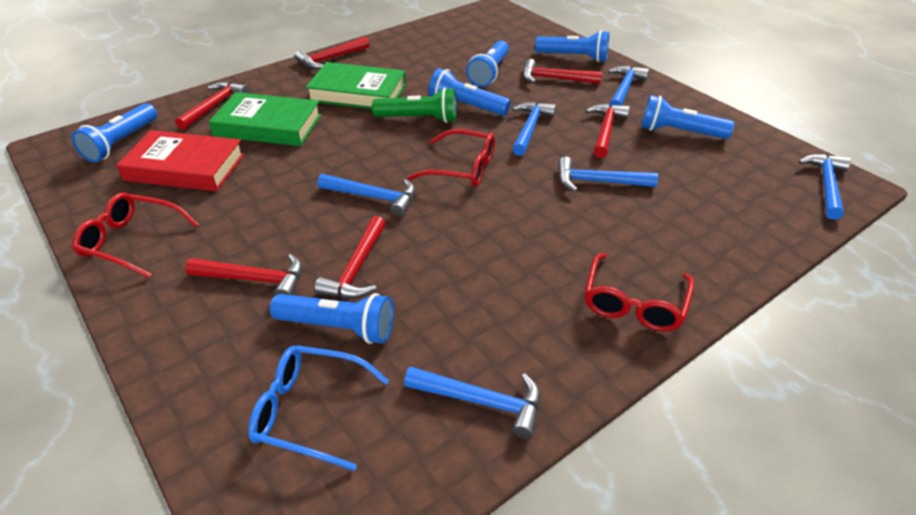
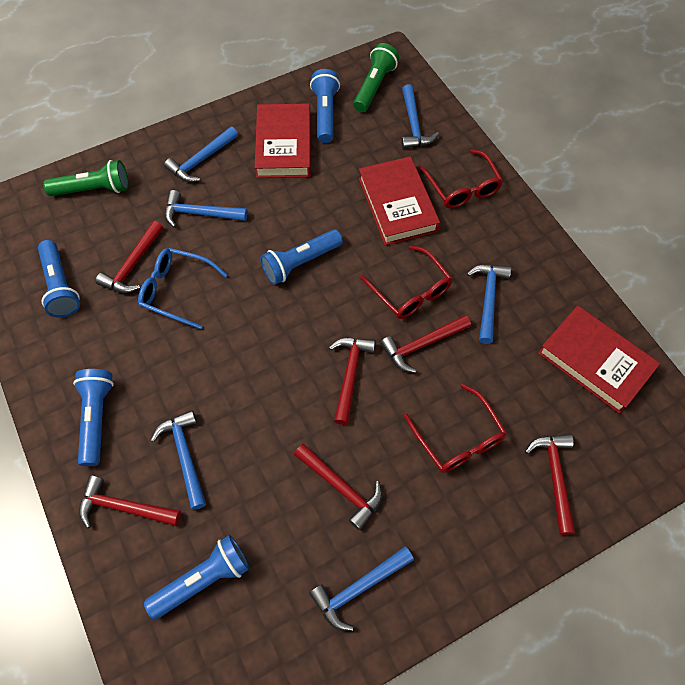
blue flashlight: [72,103,157,162] [270,293,394,344] [428,68,511,116] [466,41,509,87] [535,30,609,62] [641,95,734,139] = 6 -> [38,240,80,318] [73,369,114,466] [144,535,249,620] [260,229,343,285] [310,69,340,143] = 5
green book: [209,92,321,146] [306,62,406,109] = 2 -> none = 0
green flashlight: [372,87,457,123] = 1 -> [43,160,129,196] [353,43,399,112] = 2
red book: [116,130,245,191] = 1 -> [255,104,311,178] [359,156,440,245] [538,305,660,414] = 3

